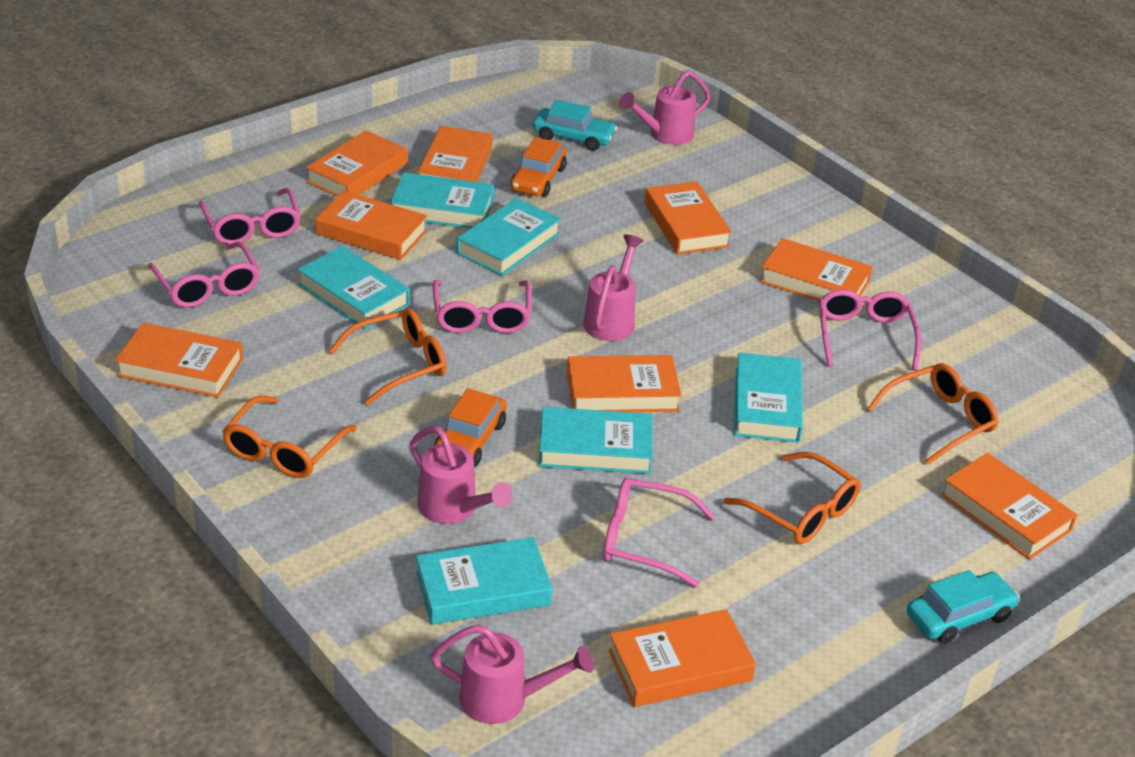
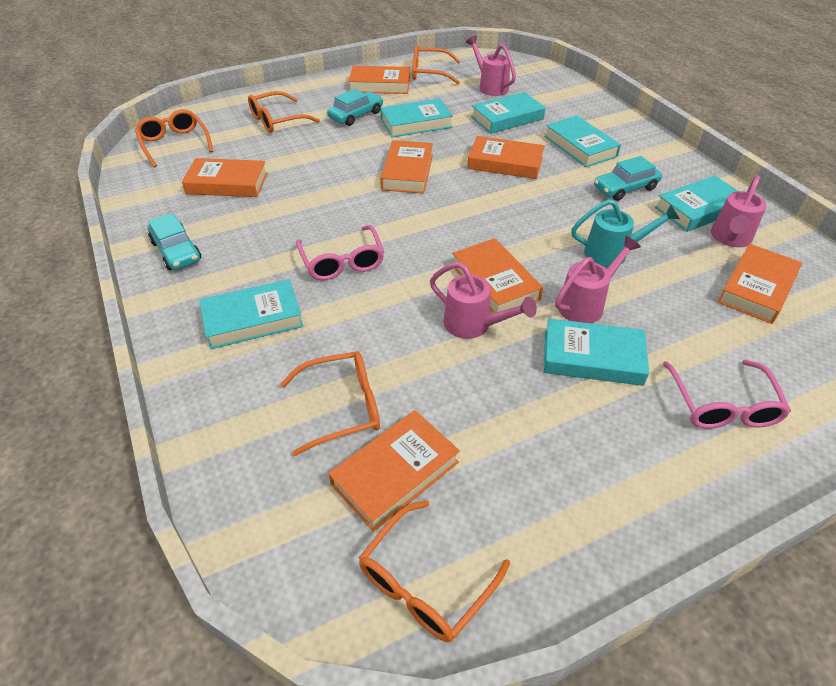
orange book: [115,323,243,398] [306,130,407,196] [315,191,427,260] [418,126,492,182] [567,355,682,412] [608,609,756,707] [644,181,732,255] [759,238,873,301] [941,453,1077,560] = 9 -> [182,158,268,197] [328,410,460,532] [348,66,410,94] [380,140,433,194] [452,238,543,313] [467,136,544,179] [718,244,802,324] = 7
orange car: [433,388,507,467] [510,137,567,197] = 2 -> none = 0
orange glasses: [222,396,357,478] [329,308,447,405] [723,452,860,544] [867,363,999,465] = 4 -> [135,109,213,168] [248,91,320,133] [280,351,380,456] [359,500,510,642] [412,45,461,84] = 5
pink glasses: [148,242,260,308] [199,188,301,245] [433,280,532,333] [603,478,715,588] [819,289,921,371] = 5 -> [296,225,384,280] [663,360,791,429] = 2
turquoise car: [533,100,617,151] [907,570,1019,644] = 2 -> [148,213,201,270] [327,89,383,126] [594,156,662,201] = 3
turquoise watering can: none = 0 -> [571,199,680,267] = 1

